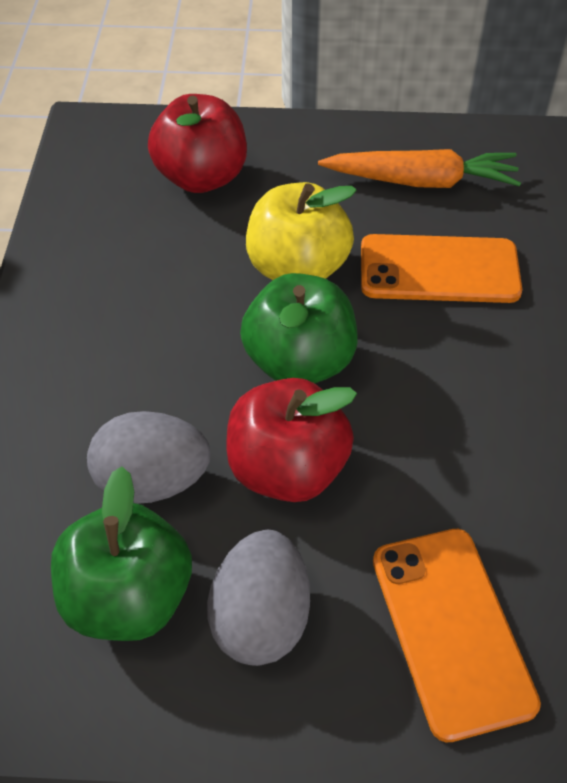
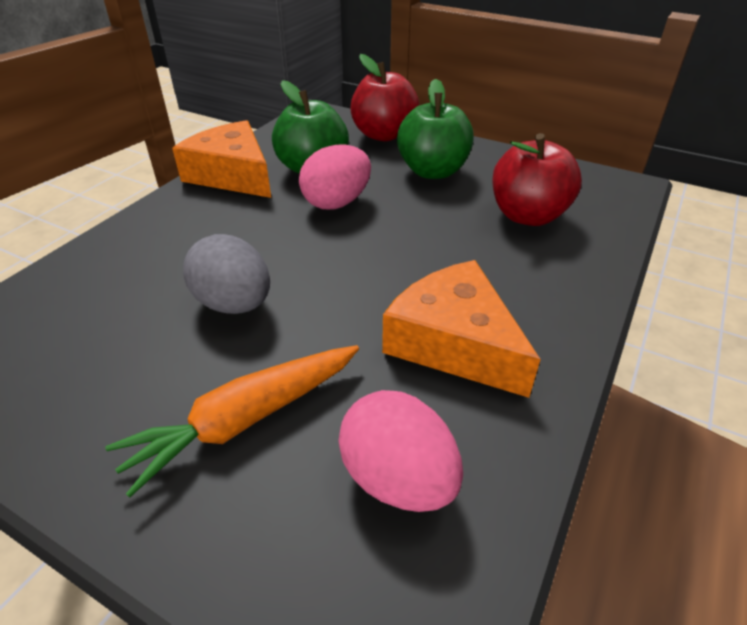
grey egg: [87,411,211,504] [207,530,310,666] = 2 -> [183,234,270,314] = 1
orange cheese: none = 0 -> [172,120,271,198] [382,260,541,398] = 2
orange phone: [361,234,522,303] [373,529,541,743] = 2 -> none = 0
pink egg: none = 0 -> [299,144,371,210] [338,390,463,512] = 2
yellow apple: [246,182,357,280] = 1 -> none = 0

